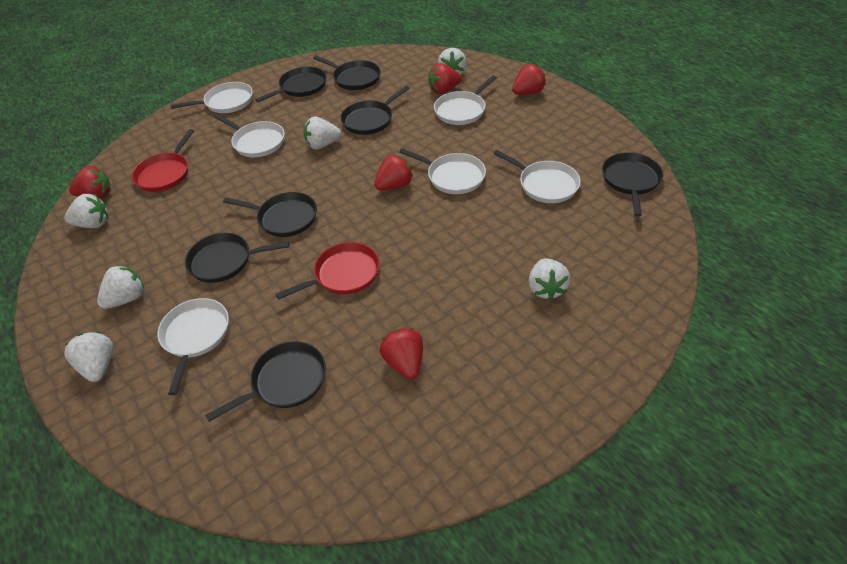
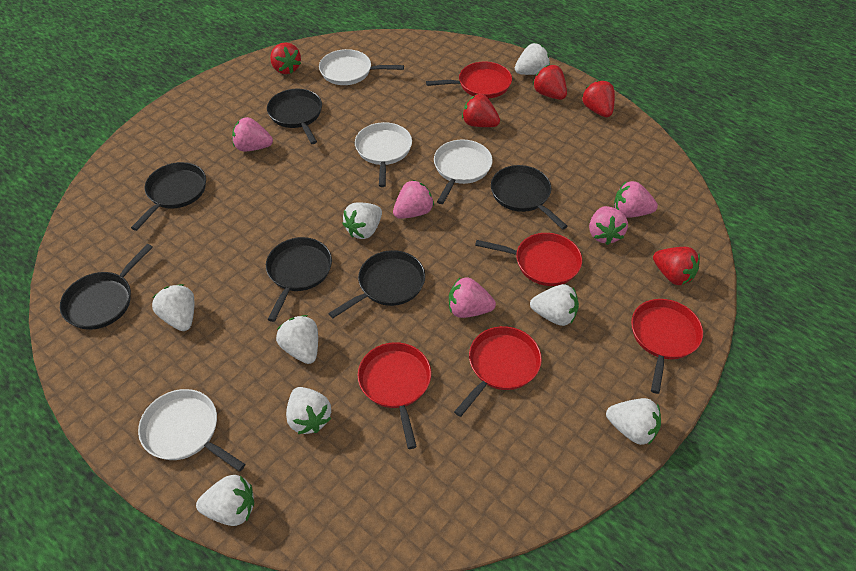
black pan: [185,233,289,283] [205,341,326,422] [223,192,317,237] [255,66,326,102] [313,55,381,90] [341,86,410,135] [602,152,663,217] = 7 -> [60,244,153,330] [131,162,206,231] [266,237,332,322] [267,89,322,144] [328,250,425,318] [491,165,568,230] = 6
pink strawberry: none = 0 -> [232,117,273,151] [393,180,434,219] [449,277,496,318] [589,206,628,245] [614,181,658,218] = 5
red pan: [132,129,194,192] [275,242,380,300] = 2 -> [358,342,431,449] [426,62,512,98] [454,326,542,417] [475,233,582,286] [631,299,703,394] = 5
white pan: [158,298,229,395] [170,82,253,113] [214,114,285,157] [399,148,486,194] [434,75,497,125] [493,150,581,203] = 6 -> [138,389,245,472] [319,49,404,85] [355,122,412,187] [434,139,493,204] = 4
white strawberry: [64,194,108,228] [64,332,113,382] [97,265,144,309] [304,117,341,149] [438,48,466,75] [528,259,571,300] = 6 -> [152,284,194,331] [196,475,254,526] [276,315,318,364] [286,387,332,434] [342,202,382,239] [515,43,550,75] [530,284,579,326] [606,398,661,445] = 8

